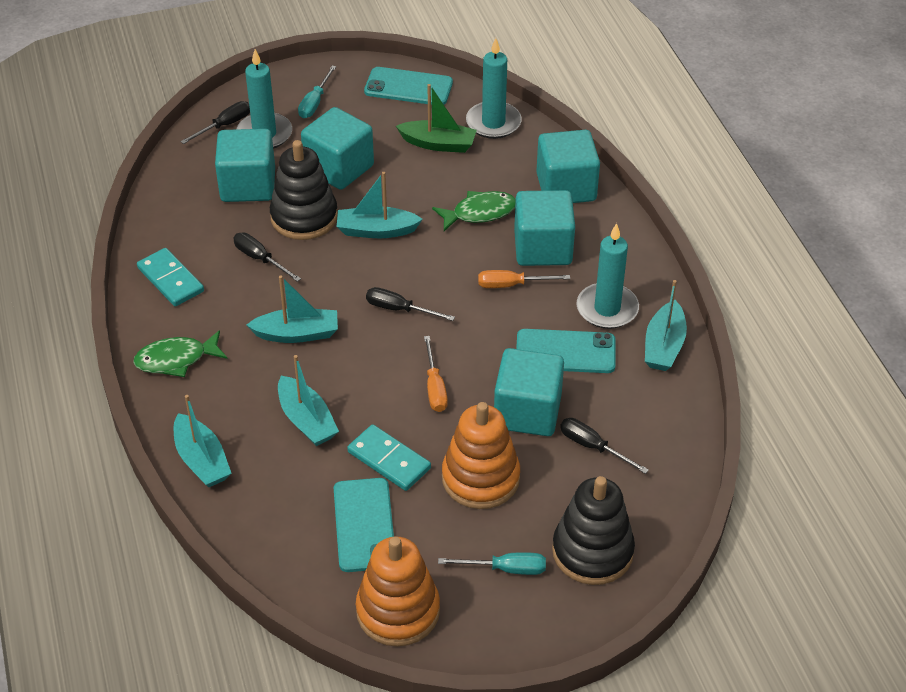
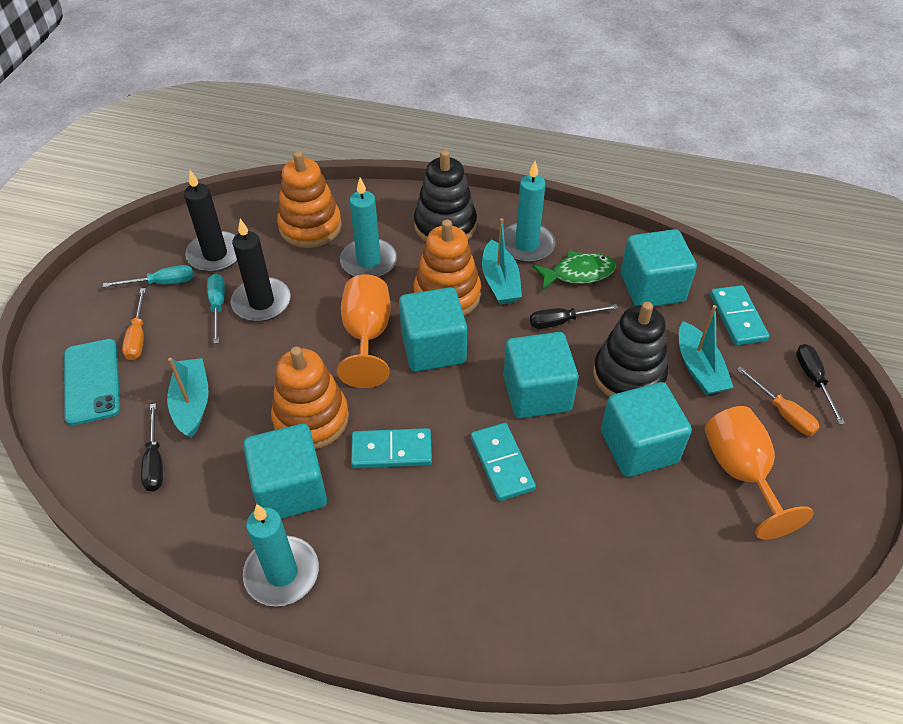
black candle: none = 0 -> [184,170,237,272] [231,219,291,322] = 2
black screwdriver: [180,101,250,144] [233,232,301,282] [366,287,455,321] [560,418,649,474] = 4 -> [141,403,163,492] [530,304,618,329] [796,344,845,424] = 3
green boat: [396,84,477,153] = 1 -> none = 0
green fish: [133,330,228,377] [432,191,516,231] = 2 -> [532,251,616,291] = 1
orange goblet: none = 0 -> [337,275,390,388] [705,406,814,540] = 2
orange stacking toy: [356,537,440,647] [442,402,520,509] = 2 -> [271,347,349,449] [277,151,342,248] [413,220,481,316] = 3
turquoise boat: [174,395,232,487] [247,276,338,343] [278,355,339,446] [337,172,423,238] [645,280,687,371] = 5 -> [167,358,209,438] [482,218,522,305] [679,305,734,395] = 3
turquoise domino: [137,248,204,306] [347,424,431,491] = 2 -> [351,428,432,468] [471,423,536,501] [710,285,769,345] = 3
turquoise phone: [334,478,394,572] [364,67,453,105] [516,329,616,373] = 3 -> [64,339,120,425] = 1

